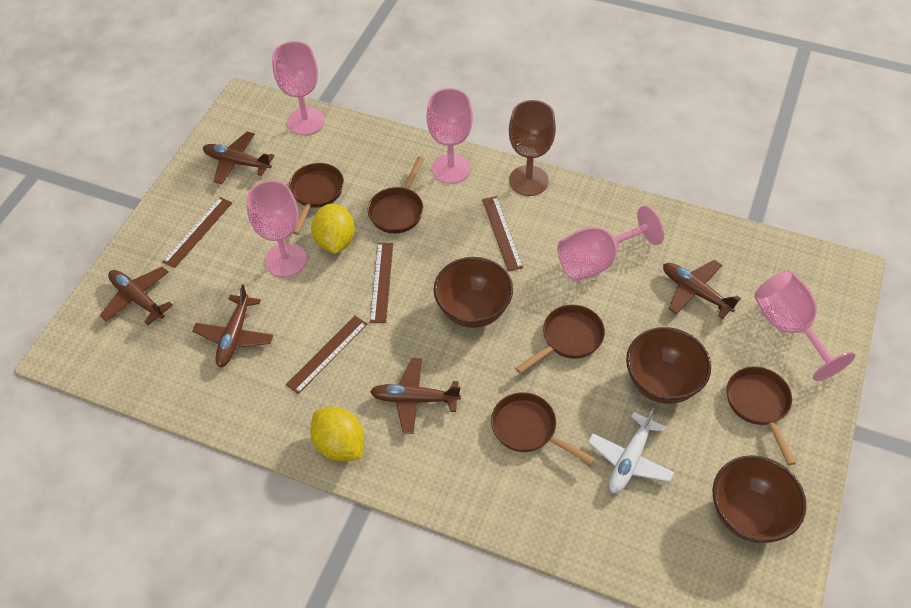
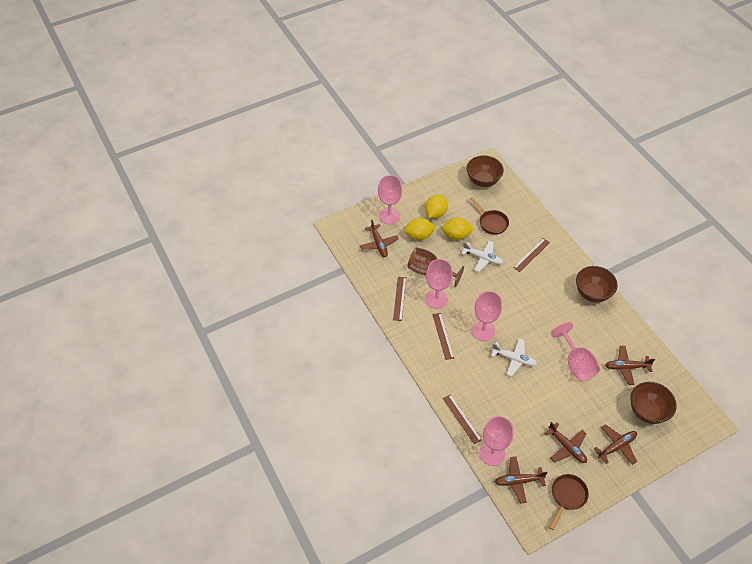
brown pan: [289,163,344,235] [368,156,424,234] [491,392,595,465] [515,305,605,374] [726,367,796,465] = 5 -> [470,197,509,235] [549,474,589,530] = 2
white plane: [588,408,674,493] = 1 -> [461,241,503,272] [491,339,537,376] = 2
yellow lemon: [310,407,364,461] [311,203,355,254] = 2 -> [404,218,436,240] [425,195,448,219] [442,217,474,240] = 3

